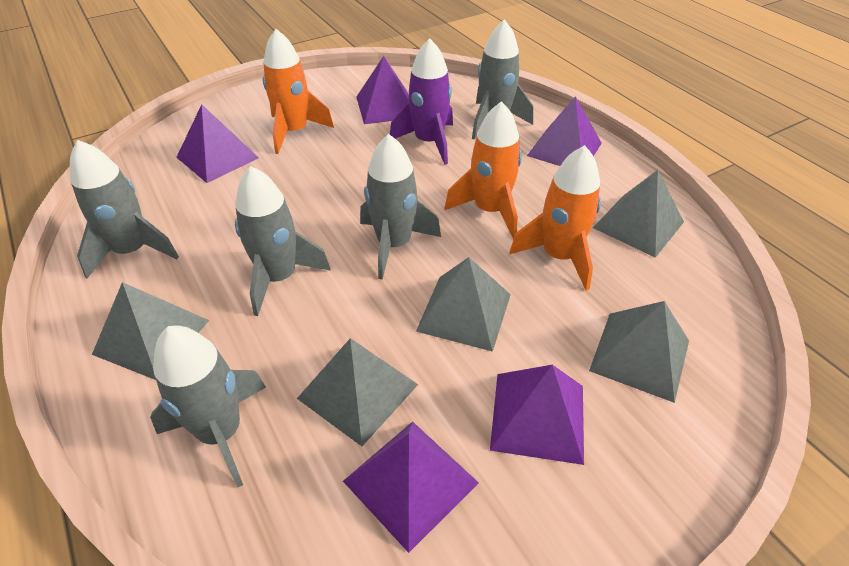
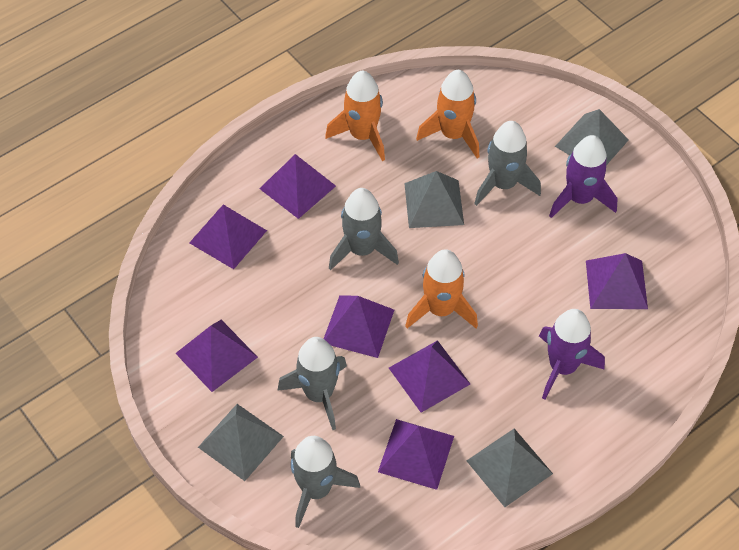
grey pyramid: [92,282,209,380] [297,338,418,446] [416,257,511,352] [589,301,689,403] [593,170,684,258] = 5 -> [198,404,284,481] [404,171,464,228] [467,428,553,507] [555,109,629,165] = 4
grey rocket: [70,140,179,278] [150,326,266,487] [235,166,331,316] [360,134,441,280] [472,19,533,140] = 5 -> [277,337,347,430] [291,436,360,528] [329,188,399,270] [474,121,541,206] = 4
purple pyramid: [176,104,259,183] [343,422,479,553] [356,56,409,124] [490,365,584,465] [527,96,602,166] = 5 -> [175,320,258,392] [189,205,267,269] [259,154,336,219] [324,295,394,358] [378,419,454,490] [389,340,470,413] [586,253,648,309] = 7
purple rocket: [390,38,453,165] = 1 -> [539,309,605,400] [549,135,617,218] = 2

